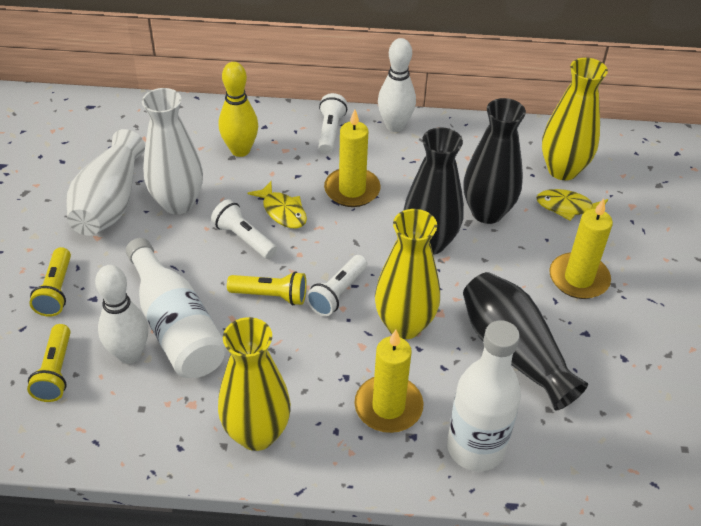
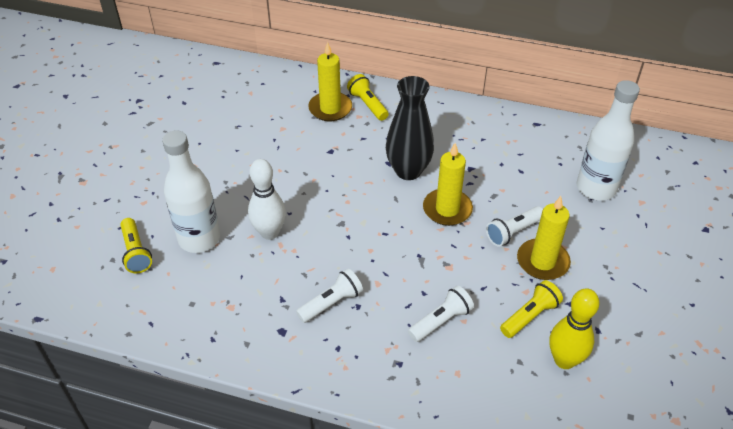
black vase: [403,127,464,255] [463,98,526,224] [463,272,588,411] = 3 -> [386,76,434,180] = 1
white bowling pin: [95,265,148,364] [378,38,416,132] = 2 -> [248,159,286,240] = 1
white vase: [66,129,145,236] [142,88,203,214] = 2 -> none = 0
yellow fish: [248,181,307,229] [536,189,608,221] = 2 -> none = 0
yellow vase: [218,317,291,451] [375,209,440,339] [542,58,608,180] = 3 -> none = 0

